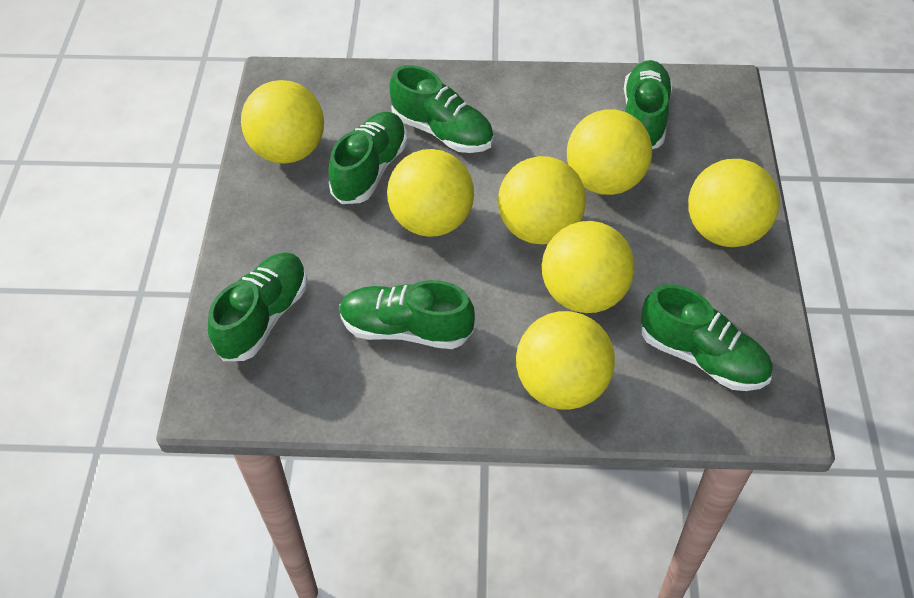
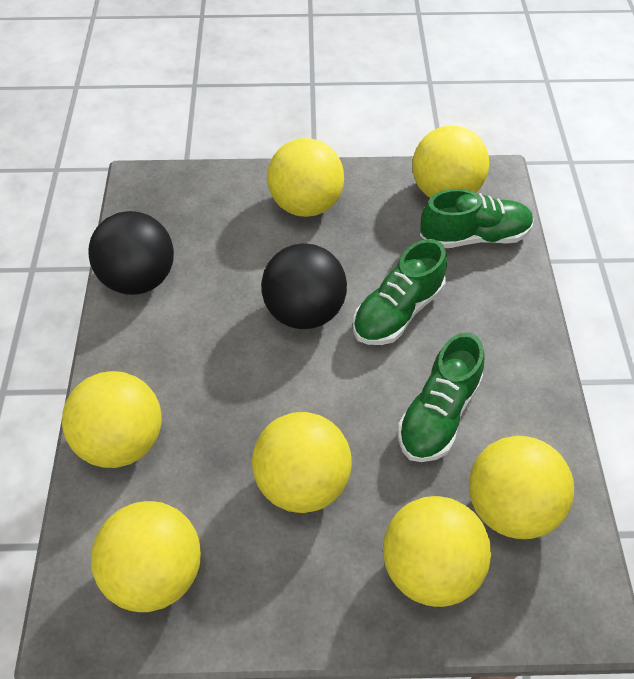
black ball: none = 0 -> [88,211,174,295] [261,243,347,329] = 2
green shoe: [208,252,307,361] [328,112,407,204] [340,280,475,349] [389,65,494,153] [624,60,673,149] [641,284,773,391] = 6 -> [353,239,447,345] [398,332,485,462] [420,189,534,248] = 3

